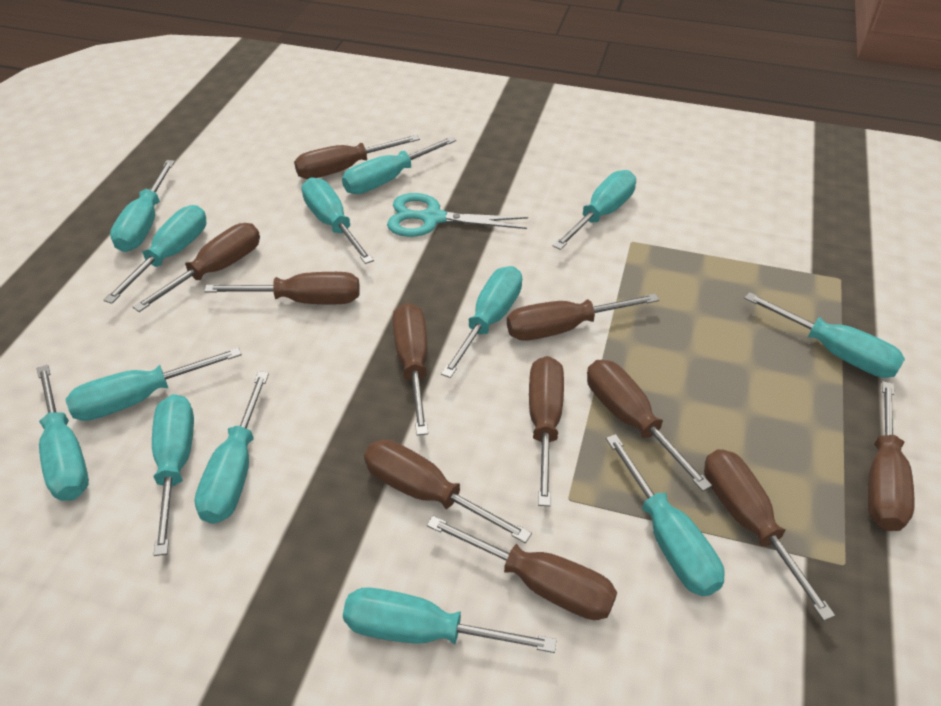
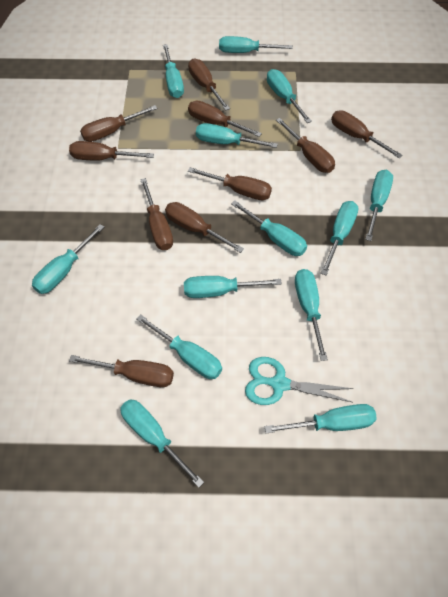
brown screwdriver: [133,223,260,312] [204,272,360,304] [294,135,420,179] [364,439,532,543] [393,303,428,436] [427,516,617,620] [507,294,659,341] [529,356,564,506] [587,360,712,491] [704,449,835,621] [868,381,915,531] = 11 -> [69,141,154,161] [69,355,174,387] [80,105,158,142] [140,178,173,250] [165,202,244,253] [188,59,230,111] [188,101,262,137] [188,167,272,200] [276,118,335,173] [331,110,403,158] = 10

